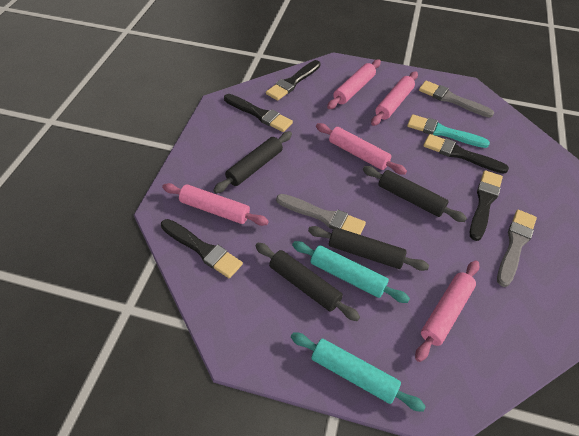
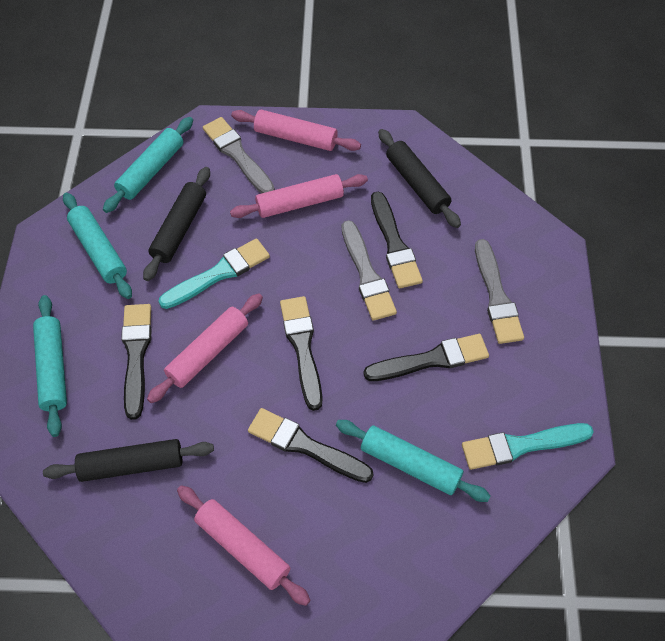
black rolling pin: [213,131,292,193] [255,243,360,321] [308,226,429,271] [363,166,467,222] = 4 -> [43,439,214,482] [143,167,210,281] [378,129,461,228] = 3
pink rolling pin: [162,183,269,226] [316,123,407,175] [327,59,381,109] [371,71,418,126] [415,260,479,362] = 5 -> [147,293,263,403] [177,485,311,606] [230,174,368,218] [231,110,361,151] = 4
turquoise brush: [407,114,490,148] = 1 -> [158,238,270,309] [462,423,594,470] = 2
turquoise rolling pin: [291,332,426,412] [292,241,410,303] = 2 -> [33,295,67,437] [63,193,132,299] [103,117,193,213] [336,420,491,502] = 4

